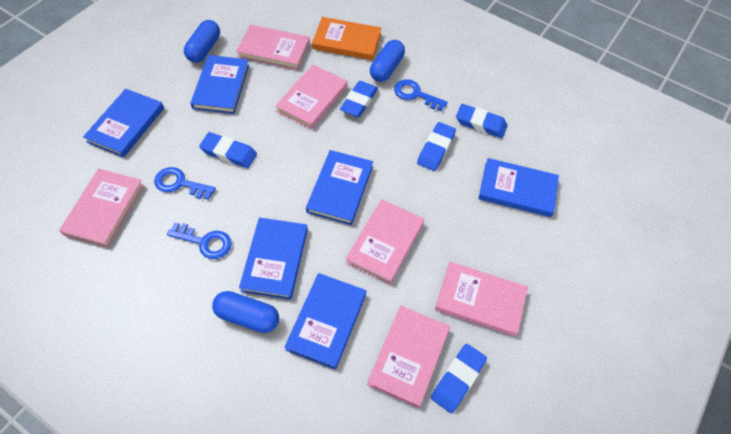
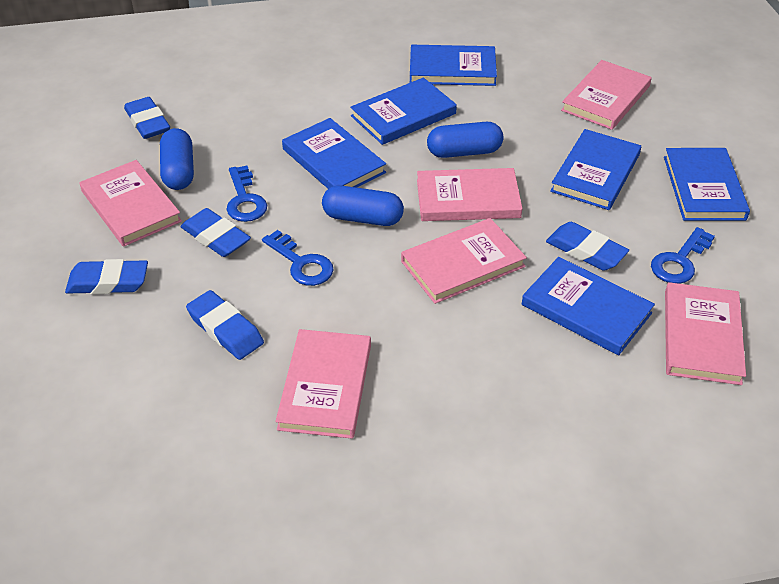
orange book: [312,17,381,60] = 1 -> none = 0

